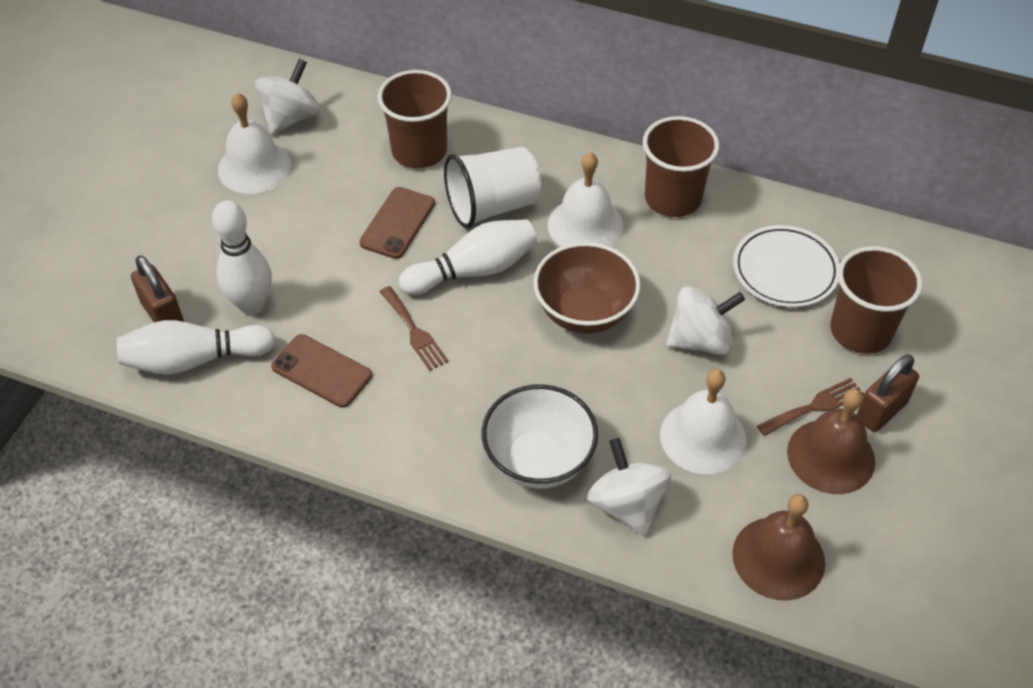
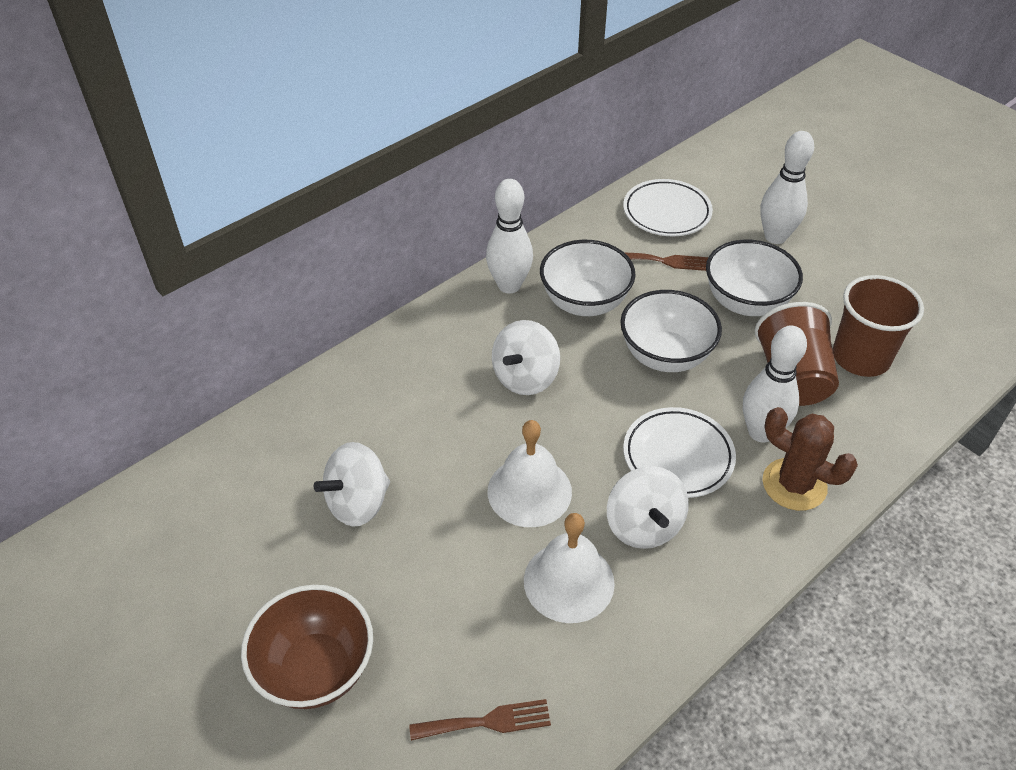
brown bell: [732,494,825,601] [787,389,875,494] = 2 -> none = 0
brown cactus: none = 0 -> [762,407,858,511] = 1
brown cup: [377,70,452,168] [643,116,719,217] [830,246,923,354] = 3 -> [755,302,839,406] [833,275,924,377] = 2
brown padlock: [131,256,184,322] [857,355,919,432] = 2 -> none = 0
brown phone: [271,334,372,408] [359,187,435,259] = 2 -> none = 0
white bell: [218,93,291,194] [548,152,624,247] [660,369,747,474] = 3 -> [488,420,572,527] [524,513,615,623] = 2
white bowl: [482,384,598,489] = 1 -> [540,240,636,316] [620,290,722,372] [706,240,803,316] = 3
white cup: [444,147,541,228] = 1 -> none = 0
white plate: [733,225,840,307] = 1 -> [623,179,713,236] [623,407,736,498] = 2

